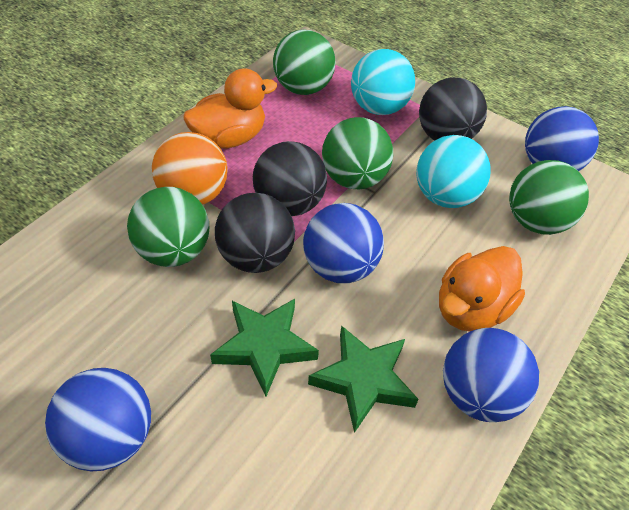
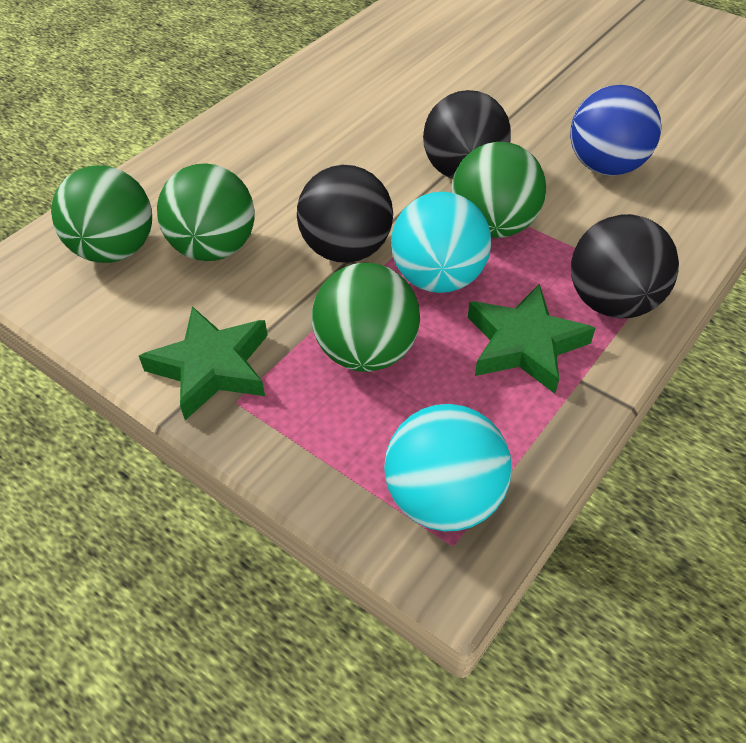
blue ball: [45,368,151,472] [303,203,384,283] [443,328,539,422] [525,106,599,171] = 4 -> [570,85,661,176] = 1
orange ball: [152,132,228,205] = 1 -> none = 0
orange duck: [183,68,277,149] [439,246,525,331] = 2 -> none = 0

